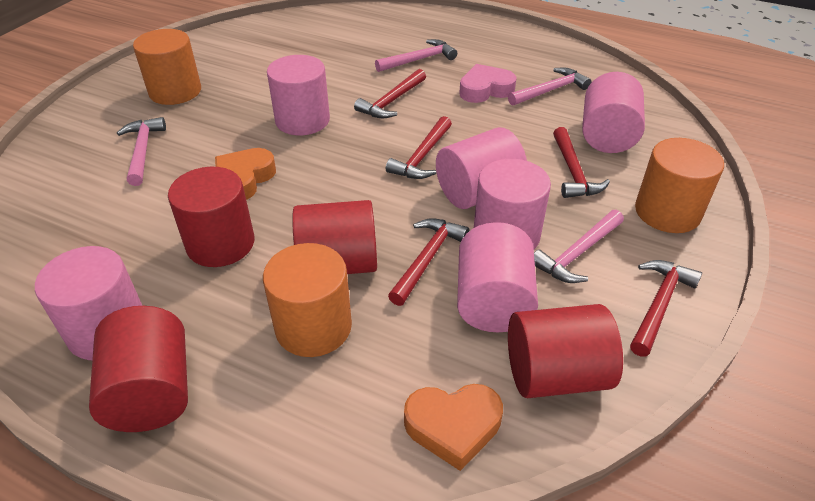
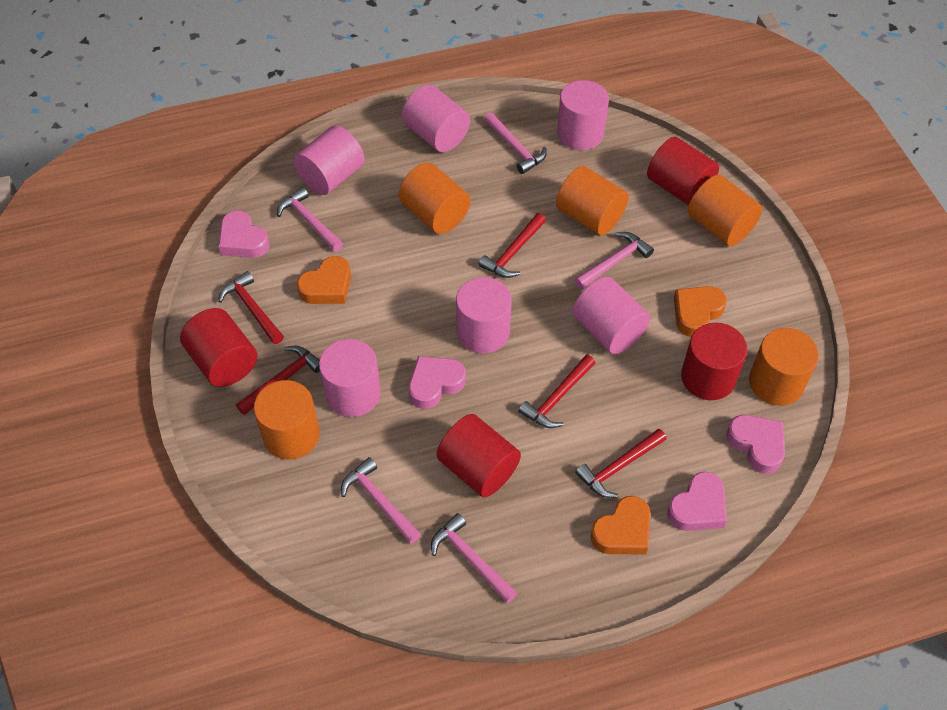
orange cylinder: [133,29,201,105] [263,243,352,357] [635,138,724,233] = 3 -> [254,380,320,459] [399,163,470,234] [556,166,628,236] [688,175,762,246] [749,328,819,406] = 5
orange heart: [215,148,276,200] [404,384,503,471] = 2 -> [297,256,351,304] [591,496,651,554] [674,286,727,337] = 3
pink hammer: [117,117,166,186] [375,39,457,72] [508,67,591,106] [534,210,624,283] = 4 -> [277,187,343,252] [341,457,421,544] [431,513,517,603] [484,113,547,174] [574,232,654,289] = 5
pink heart: [459,64,517,103] = 1 -> [218,210,270,258] [409,356,466,409] [667,471,727,531] [726,415,785,474] = 4

